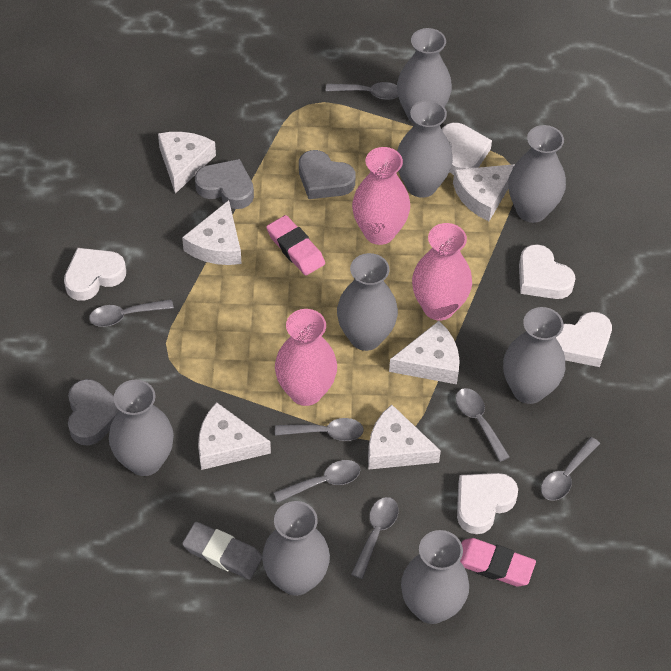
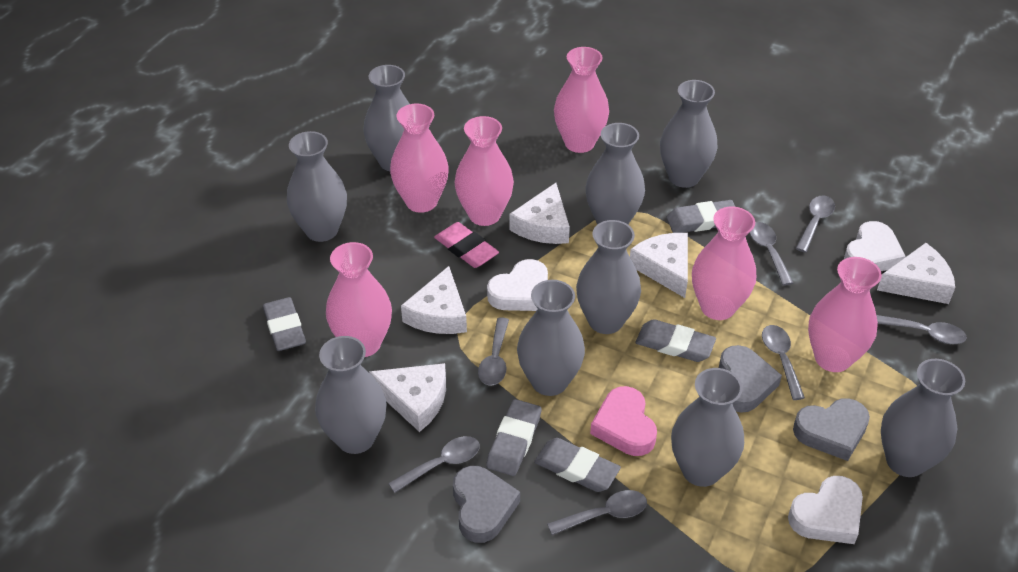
grey eraser: [182,522,262,580] = 1 -> [263,297,306,351] [486,399,542,476] [534,438,621,492] [636,319,716,362] [666,200,735,233] = 5
grey vase: [109,380,174,476] [262,501,330,596] [337,253,398,351] [397,28,452,124] [397,100,453,198] [401,530,469,624] [503,307,565,404] [508,125,566,223] = 8 -> [287,131,347,242] [315,336,387,454] [363,65,410,171] [517,280,585,396] [576,220,641,334] [585,123,645,224] [660,80,717,188] [671,368,744,487] [881,359,965,477] = 9
pink eraser: [266,215,325,276] [460,538,536,587] = 2 -> [434,222,499,268] = 1
pink heart: none = 0 -> [590,386,657,456] = 1
pink vase: [275,309,337,406] [352,147,410,245] [412,223,472,320] = 3 -> [326,242,392,357] [390,104,449,213] [454,116,514,226] [554,47,609,153] [692,207,756,320] [808,257,882,372] = 6
white cheese: [158,132,216,194] [182,200,242,265] [198,402,271,470] [368,404,441,470] [389,321,460,384] [453,164,515,221] = 6 -> [369,363,446,432] [401,266,467,334] [510,183,570,244] [630,233,688,298] [877,243,955,304] = 5
white heart: [64,248,126,301] [442,123,492,175] [457,473,518,534] [519,244,576,299] [556,312,612,367] = 5 -> [487,259,548,311] [788,476,863,544] [844,221,906,271] = 3

